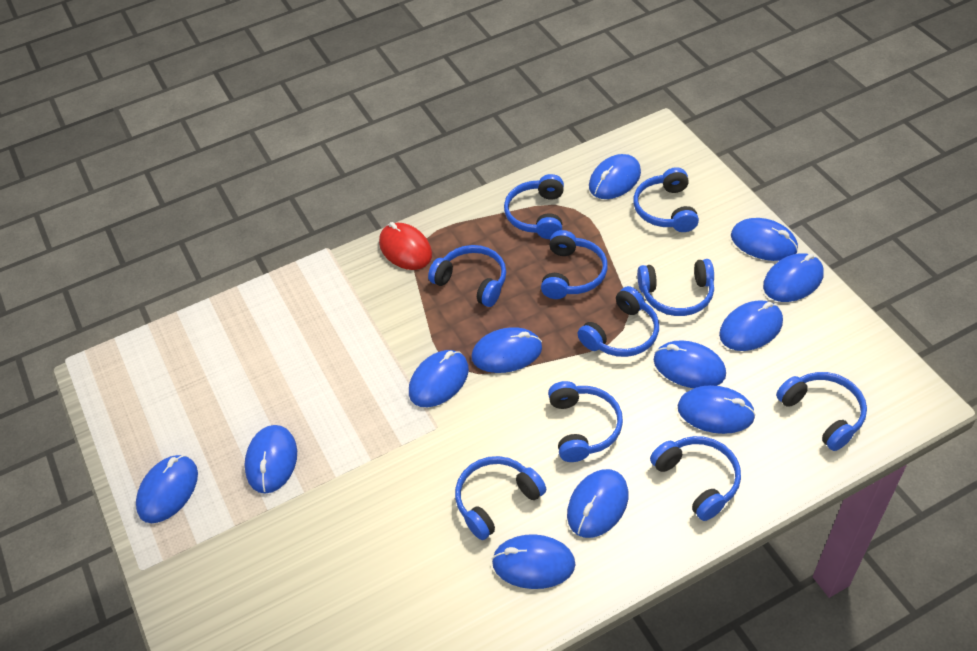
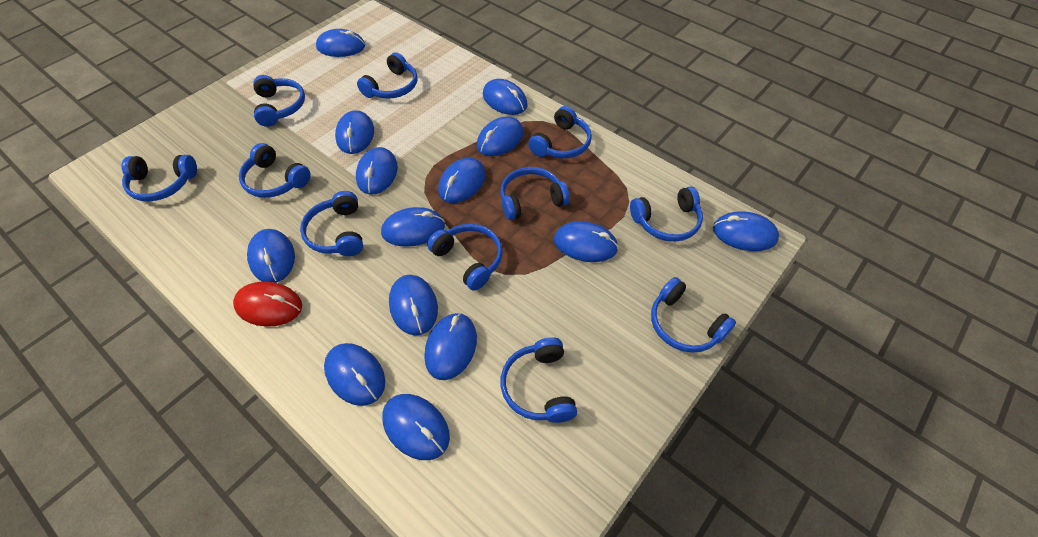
blue headphones: [428,245,506,307] [455,456,546,540] [504,174,564,239] [541,230,608,299] [548,381,623,462] [578,286,659,357] [633,167,699,232] [637,259,714,316] [650,436,741,521] [776,372,867,451] = 10 -> [122,155,197,201] [239,143,311,198] [253,75,305,127] [300,191,363,256] [357,52,417,99] [427,224,503,291] [500,167,570,220] [500,337,577,423] [528,106,592,158] [630,186,703,242] [651,277,736,353] = 11
blue mouse: [136,455,198,523] [245,425,297,494] [409,350,469,407] [472,327,542,373] [492,534,576,589] [567,469,628,538] [589,154,641,199] [654,340,726,388] [678,385,756,434] [719,300,783,351] [731,218,798,261] [763,253,824,302] = 12 -> [247,229,295,283] [316,29,365,57] [324,343,385,406] [335,110,374,154] [356,147,398,195] [381,207,445,247] [382,394,450,460] [389,275,438,336] [424,313,477,380] [438,158,486,203] [477,116,524,156] [483,79,528,115] [554,221,619,262] [713,212,779,251] = 14

